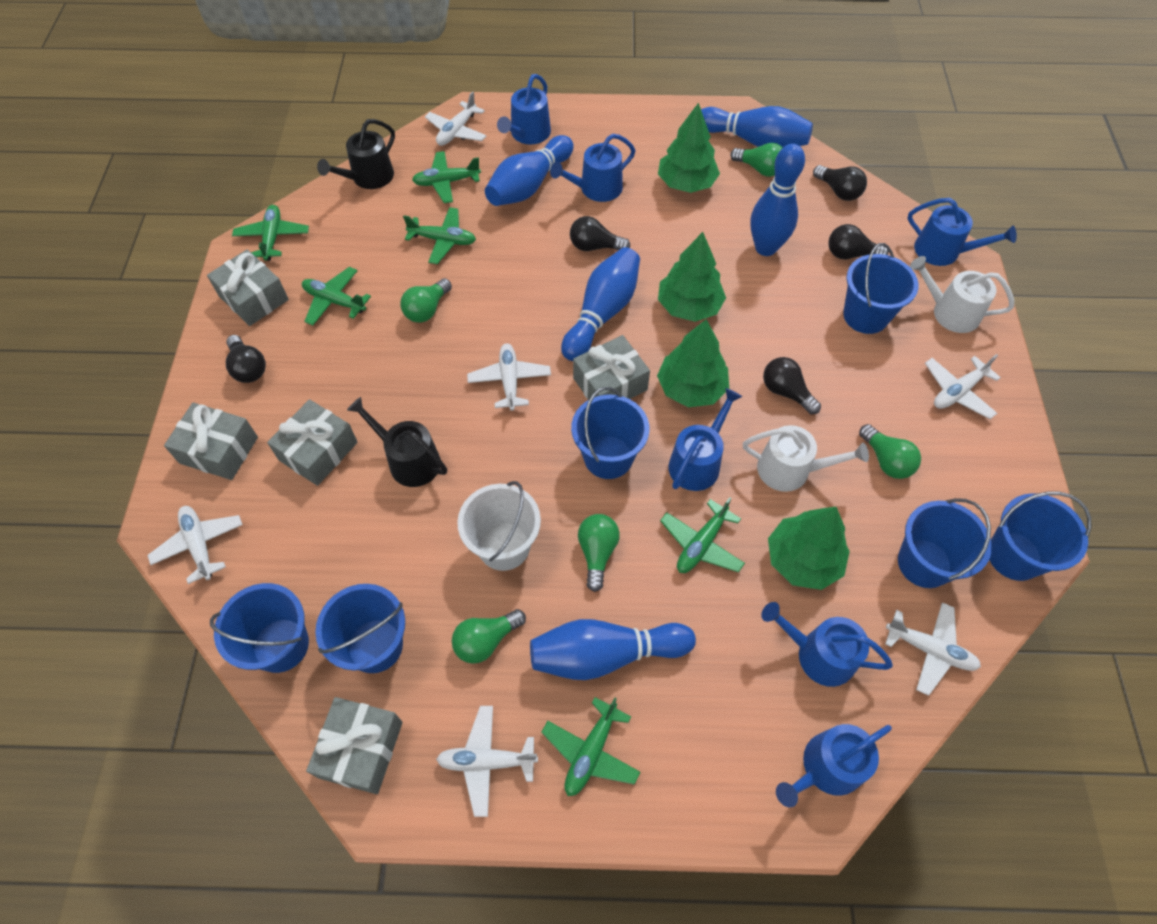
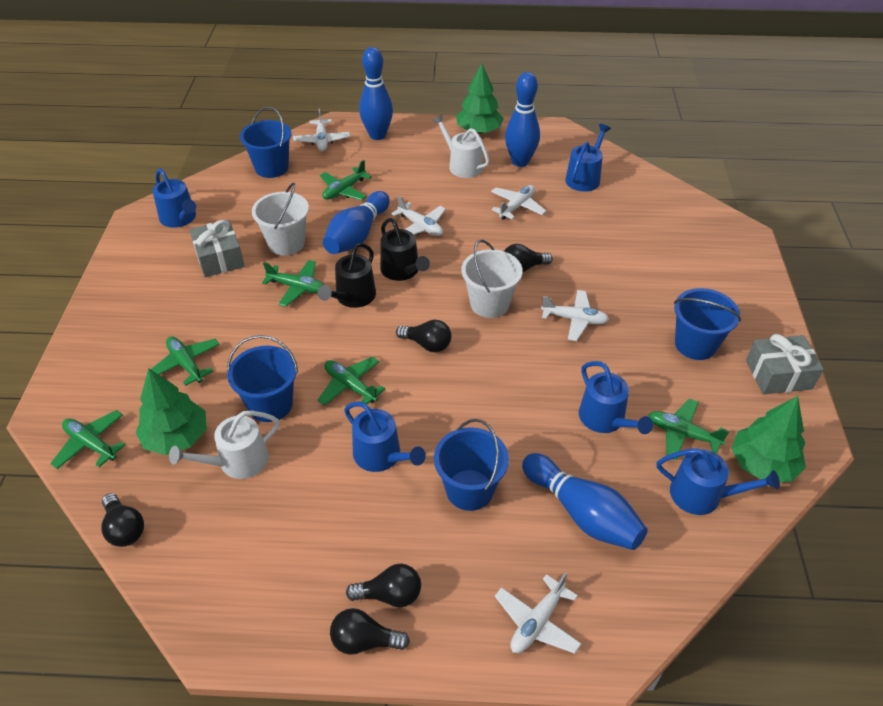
blue bowling pin: [485,135,574,206] [530,619,696,680] [561,247,640,361] [701,106,813,147] [750,144,805,256] = 5 -> [323,191,390,254] [359,47,393,140] [505,72,540,167] [522,453,648,550] = 4
blue bucket: [210,583,309,673] [315,584,405,673] [571,387,649,479] [843,243,919,334] [898,498,992,588] [989,492,1091,581] = 6 -> [227,335,298,422] [240,107,292,178] [434,419,509,511] [674,288,741,360] = 4
blue watering can: [497,74,551,145] [550,134,635,202] [668,388,742,491] [761,602,893,687] [776,724,892,807] [908,198,1017,266] = 6 -> [153,168,196,228] [344,401,426,472] [565,124,611,192] [579,361,653,434] [657,448,780,515] = 5
green light bulb: [400,278,452,323] [452,609,526,664] [578,514,620,592] [730,143,783,177] [859,424,921,479] = 5 -> none = 0
green tree: [657,319,729,407] [658,103,720,193] [658,232,726,322] [768,507,850,590] = 4 -> [136,368,206,455] [456,63,504,134] [731,396,806,482] = 3
grey gift: [164,402,258,480] [207,249,289,326] [267,399,358,486] [306,697,403,794] [573,335,650,400] = 5 -> [189,219,244,277] [746,334,824,394] = 2
white bucket: [457,481,541,571] = 1 -> [252,183,309,255] [462,240,523,318] = 2
white plane: [147,506,243,584] [425,91,487,146] [436,706,538,817] [467,343,551,411] [885,602,981,696] [925,354,1001,419] = 6 -> [293,109,350,151] [391,196,446,236] [491,185,546,220] [495,572,581,654] [541,290,609,341] = 5

